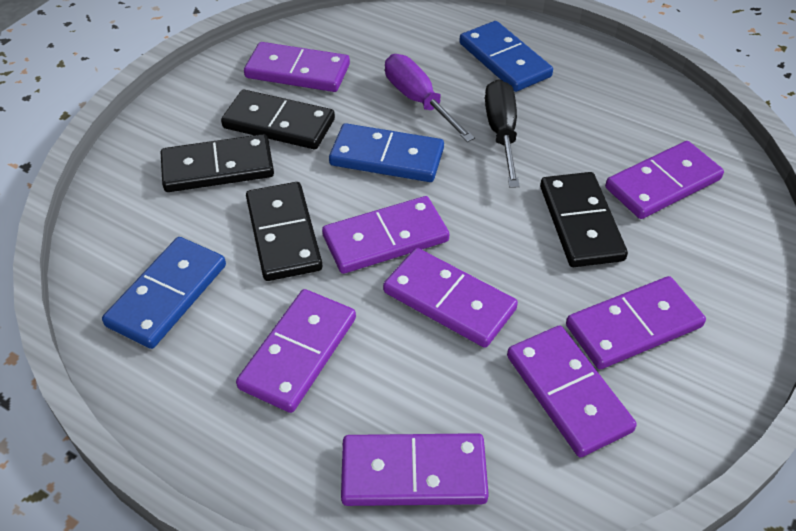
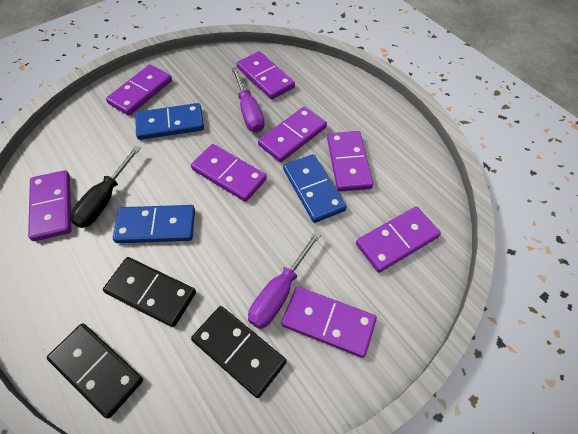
black domino: [161,134,274,192] [221,90,335,149] [246,182,322,281] [540,172,628,267] = 4 -> [47,323,143,419] [103,257,196,327] [191,306,286,398] = 3
purple screwdriver: [385,54,475,142] = 1 -> [231,67,265,133] [248,231,322,329] = 2

